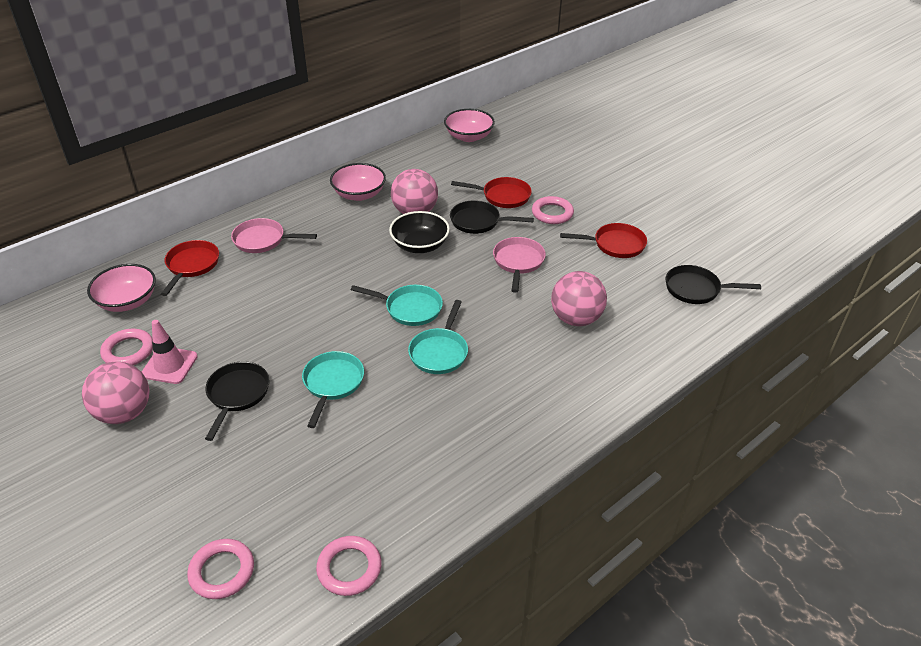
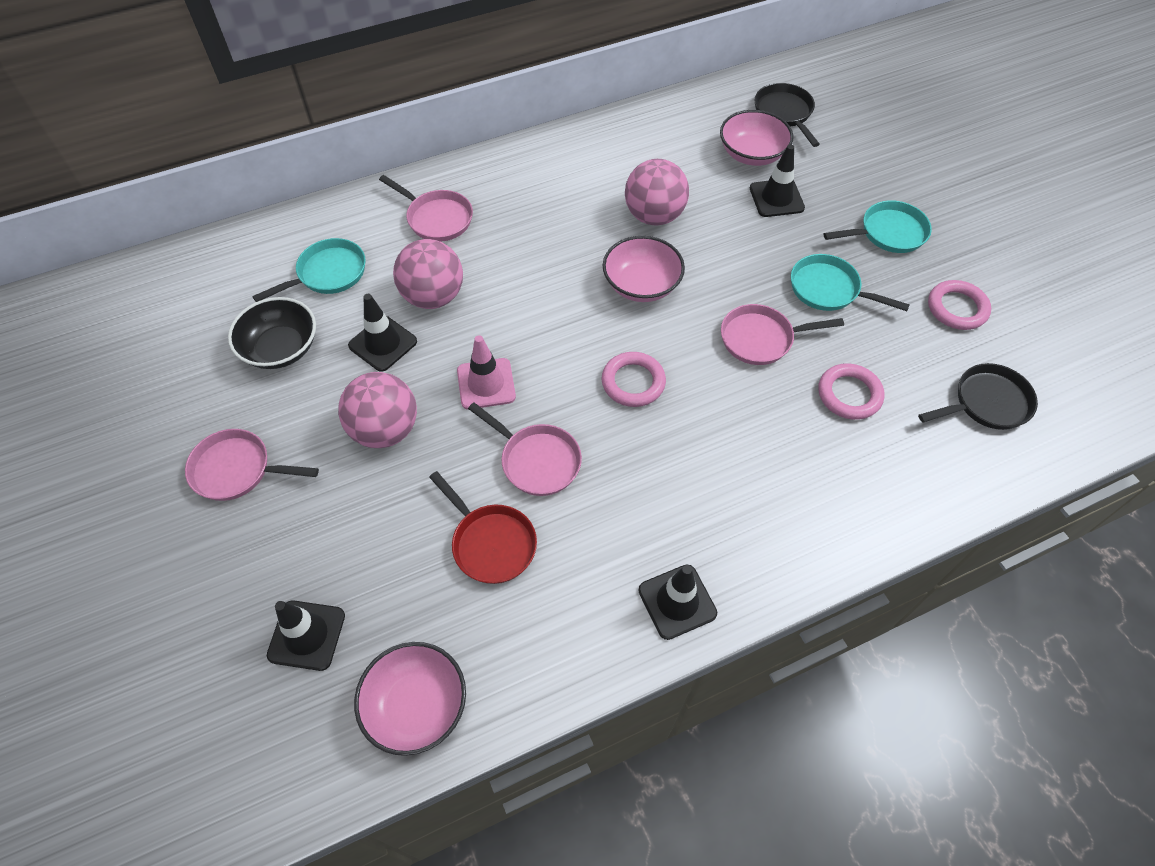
black pan: [205,362,269,441] [450,200,534,234] [665,265,761,304] = 3 -> [755,83,820,147] [918,363,1038,430] = 2
black traffic cone: none = 0 -> [267,600,345,671] [348,294,417,372] [638,565,717,640] [750,144,805,217] = 4
pink pan: [231,218,317,253] [493,237,546,293] = 2 -> [185,429,319,501] [379,175,473,242] [468,402,582,496] [721,304,844,365] = 4
pink ring: [100,329,153,365] [187,539,254,599] [316,536,382,596] [532,196,574,224] = 4 -> [602,352,666,407] [818,363,884,420] [928,280,991,330] = 3
red pan: [161,240,219,296] [451,177,532,208] [560,223,647,258] = 3 -> [429,471,537,584] = 1

